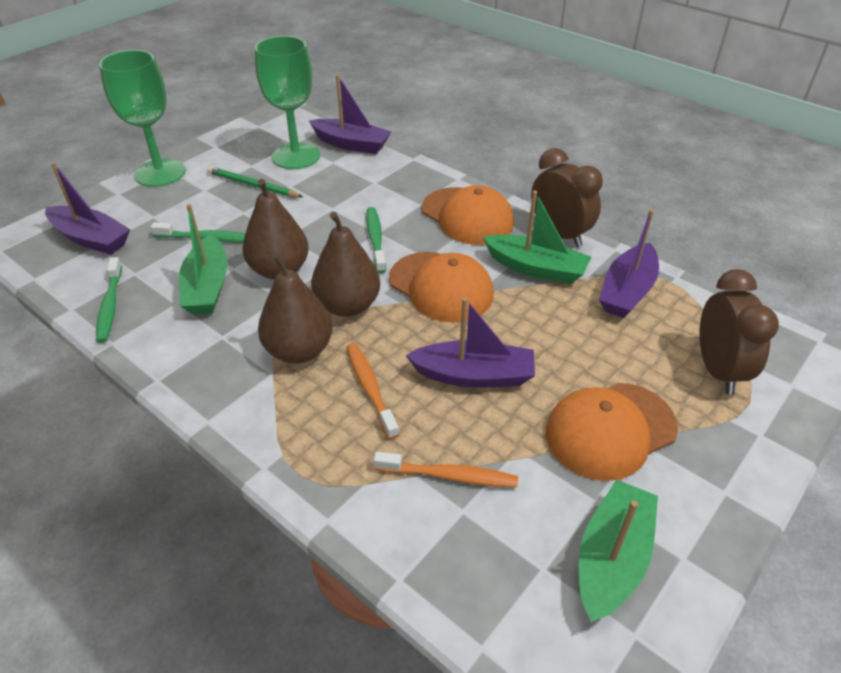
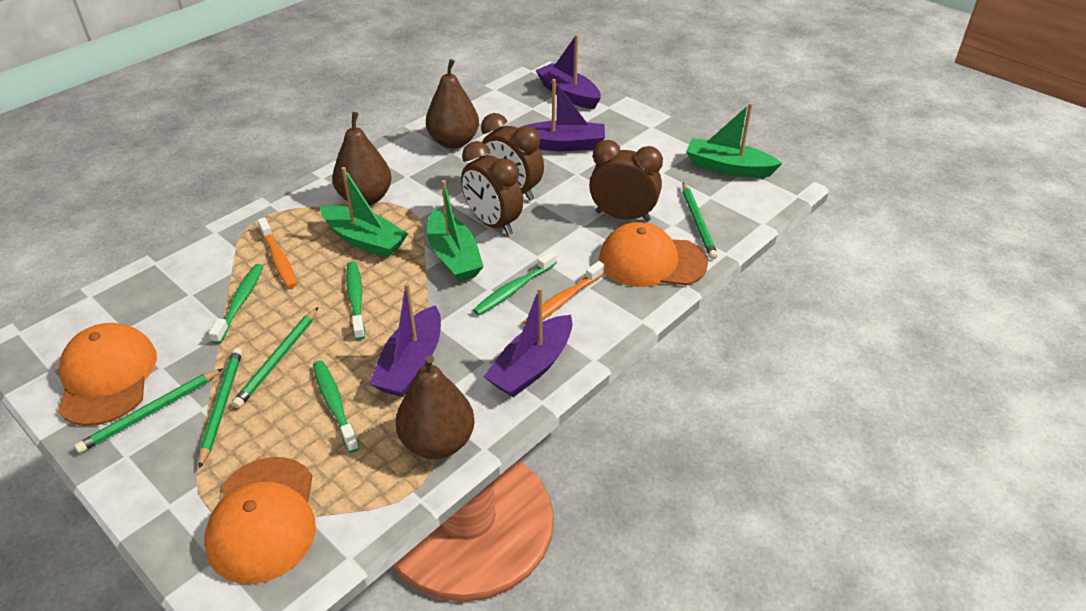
brown clock: [531,148,603,247] [699,269,779,395] = 2 -> [461,141,523,235] [480,113,544,201] [589,140,663,222] = 3
green goblet: [99,50,186,187] [255,36,320,169] = 2 -> none = 0
green pencil: [207,166,303,198] = 1 -> [74,368,223,453] [198,348,242,469] [232,307,318,408] [682,183,718,259] = 4
green toothbrush: [96,257,122,343] [151,222,245,242] [366,207,386,273] = 3 -> [209,264,264,344] [313,361,359,453] [346,262,365,340] [473,251,557,315] = 4

